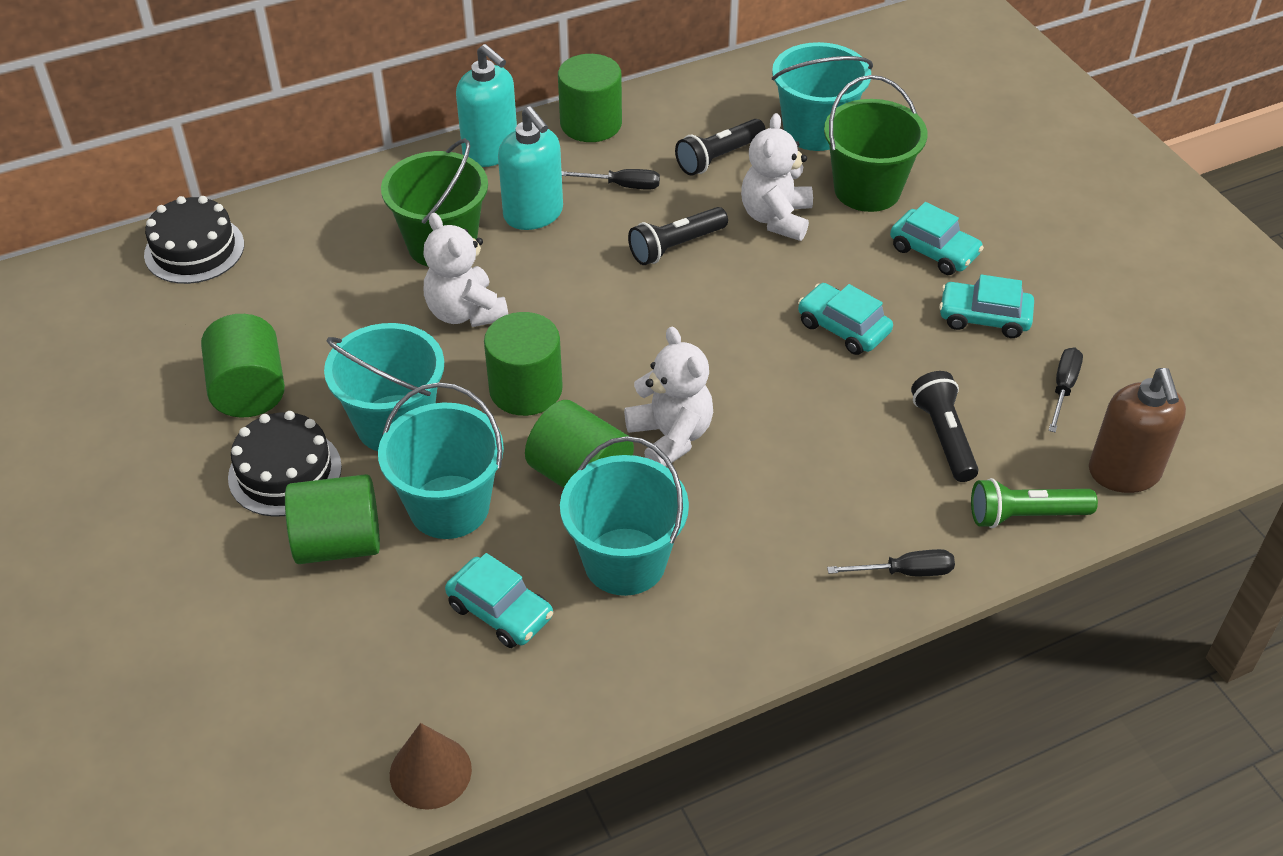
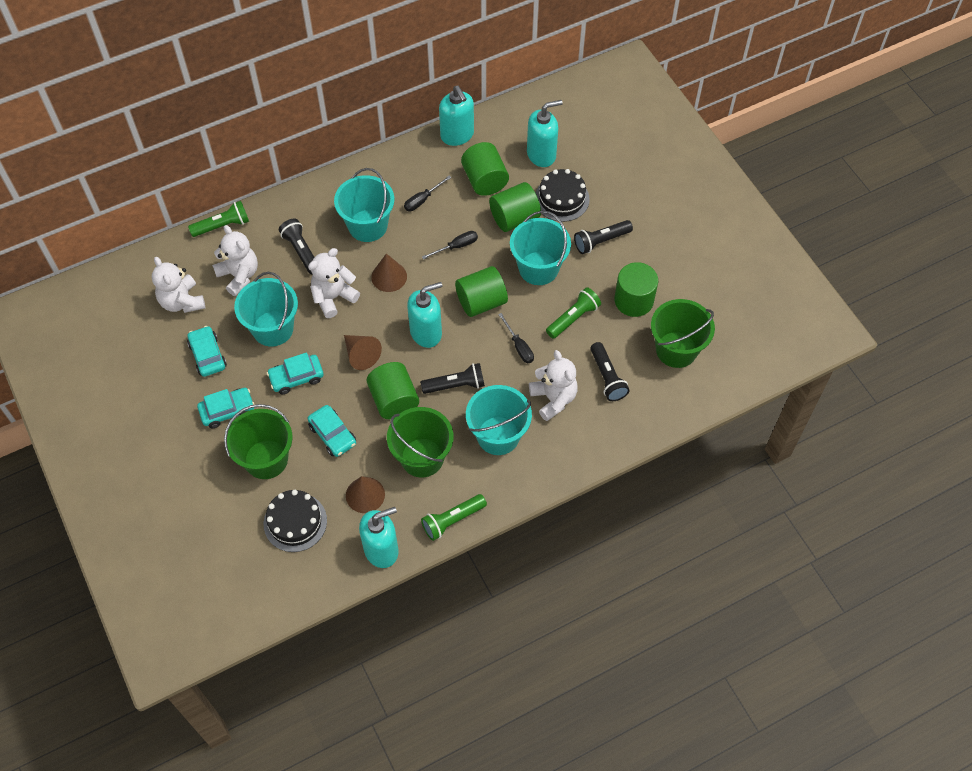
black flashlight: [628,207,728,265] [675,119,766,176] [911,371,979,482] = 3 -> [279,219,314,274] [420,363,485,394] [574,220,633,254] [590,342,630,401] = 4
brown cone: [390,723,472,810] = 1 -> [344,335,382,370] [346,476,385,513] [371,253,407,292] = 3
brown soap dispenser: [1089,368,1186,493] = 1 -> none = 0
green bucket: [381,138,488,267] [824,75,927,212] = 2 -> [224,404,292,479] [387,407,454,478] [651,299,715,368] = 3
green flashlight: [971,478,1098,528] = 1 -> [188,201,249,237] [421,494,487,541] [546,287,601,339] = 3
turquoise soap dispenser: [456,44,517,167] [498,106,563,230] = 2 -> [359,507,399,568] [407,282,442,348] [439,86,474,146] [527,100,563,167] = 4
white teddy bear: [423,213,508,327] [624,327,713,467] [741,113,813,241] = 3 -> [152,257,205,313] [212,225,258,296] [308,248,360,318] [529,350,578,421] = 4

